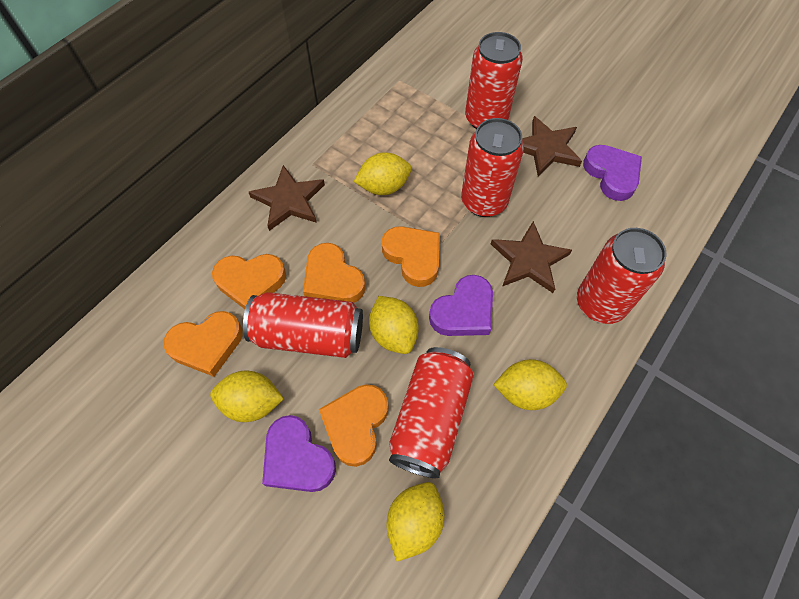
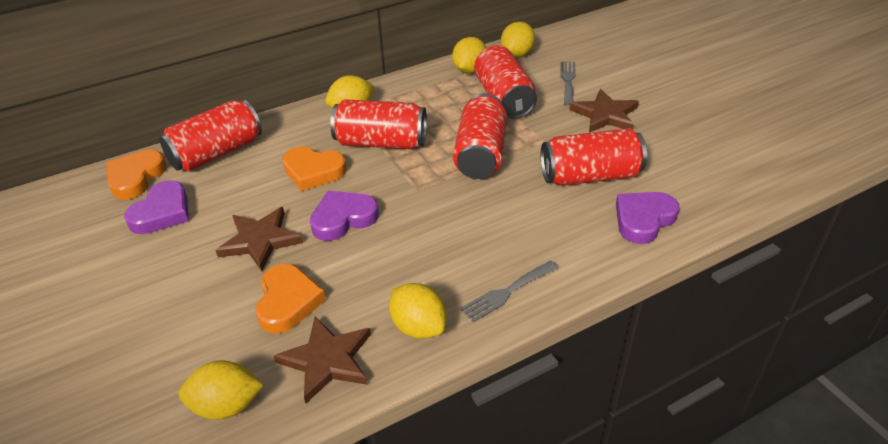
grey fork: none = 0 -> [460,261,558,322] [560,61,576,105] = 2
orange heart: [163,311,243,377] [212,254,286,309] [303,243,365,303] [319,384,388,467] [382,226,440,287] = 5 -> [106,150,166,200] [255,264,326,334] [282,147,347,191] = 3

